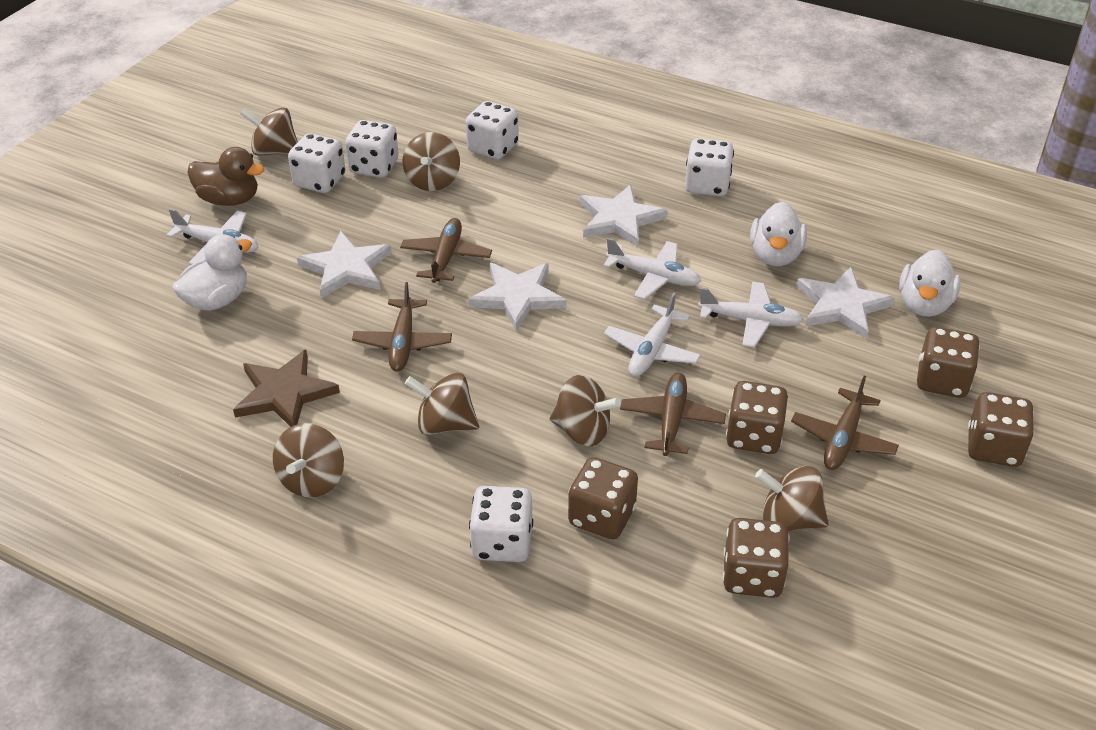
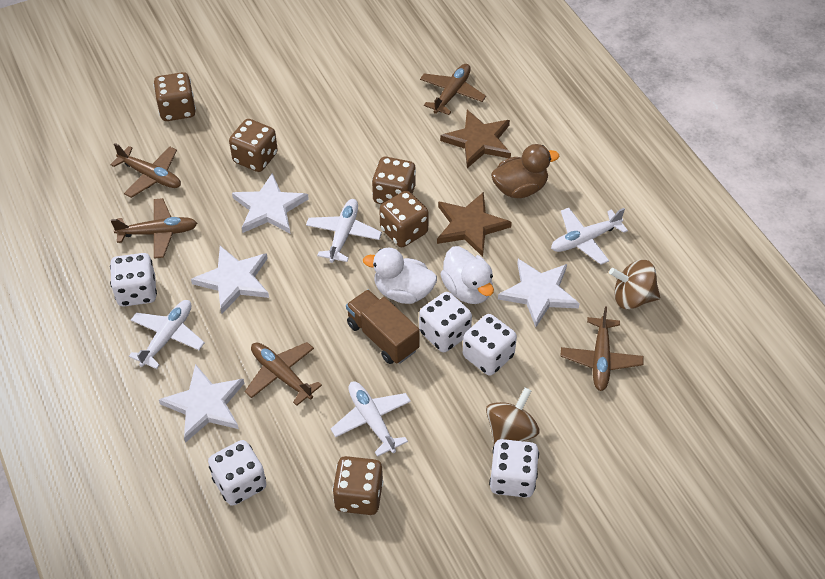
brown plane: [352,282,452,372] [400,218,492,283] [620,373,726,456] [791,376,899,470] = 4 -> [110,143,181,198] [111,198,197,259] [245,342,322,406] [420,64,486,115] [560,306,644,391] = 5
brown spinning top: [240,108,298,156] [273,423,344,498] [402,132,460,191] [405,373,479,435] [550,375,621,446] [755,466,829,532] = 6 -> [486,387,539,445] [609,260,660,310] = 2
brown star: [233,350,340,427] = 1 -> [437,192,512,257] [440,110,511,168] = 2
brown truck: none = 0 -> [346,290,420,364] = 1
white duck: [172,234,252,311] [750,202,807,266] [899,250,961,317] = 3 -> [363,248,437,304] [440,246,494,304] = 2

